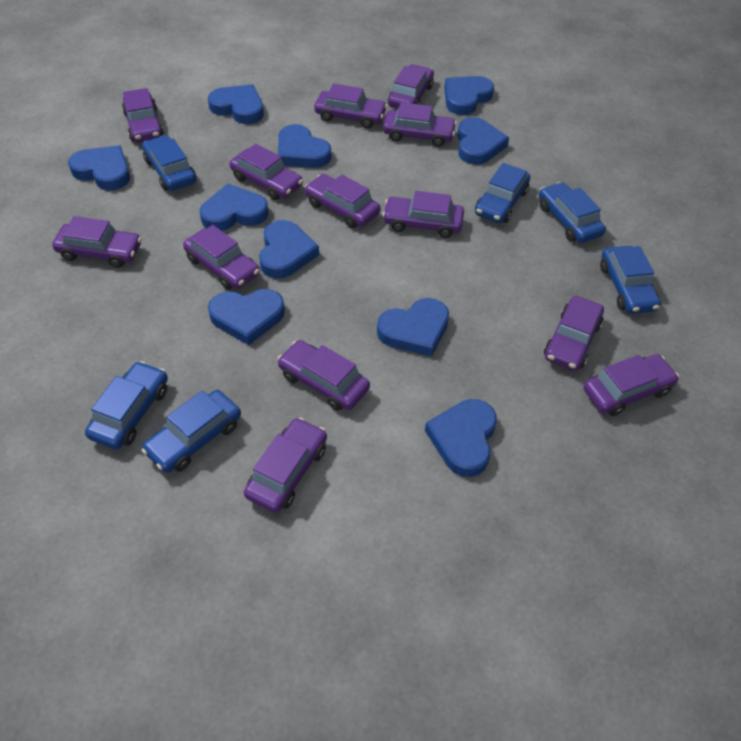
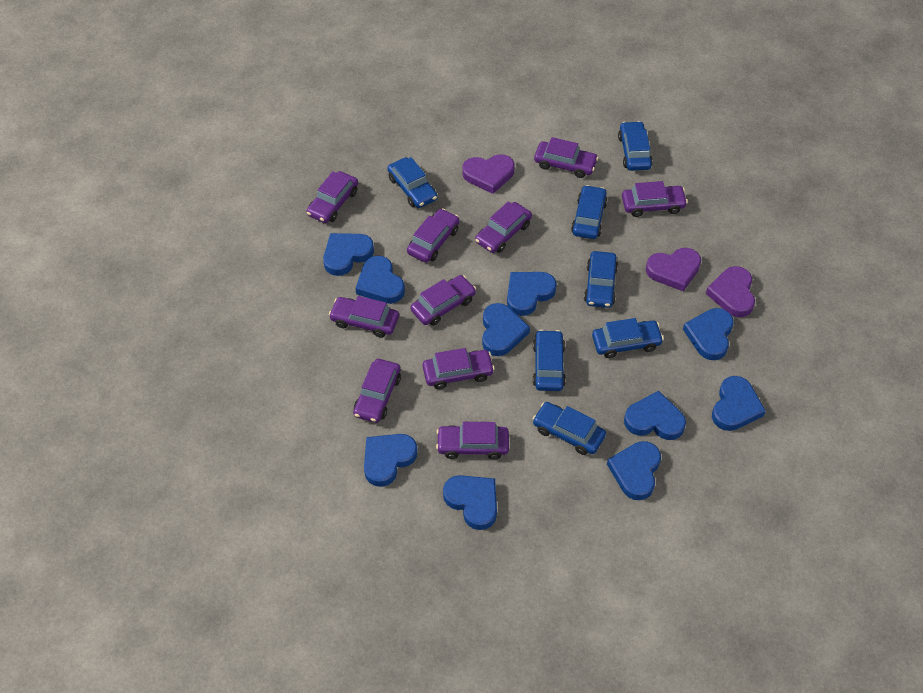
blue car: [85,361,168,449] [141,390,241,473] [142,135,196,191] [475,163,530,223] [539,182,606,243] [600,246,661,314] = 6 -> [387,157,438,208] [533,330,566,391] [533,402,606,455] [571,185,608,239] [584,251,618,308] [592,318,664,358] [618,121,653,171] = 7
purple car: [52,216,142,268] [122,88,164,143] [183,225,260,290] [230,144,303,200] [244,418,327,513] [277,340,370,411] [305,174,381,228] [314,83,387,129] [382,191,464,238] [383,102,457,147] [388,64,434,108] [544,296,604,371] [584,354,679,416] = 13 -> [307,171,358,223] [329,296,399,338] [353,359,401,423] [407,209,459,263] [410,275,476,326] [423,348,495,389] [436,422,509,460] [475,202,532,253] [534,137,598,178] [622,181,688,217] = 10
purple heart: none = 0 -> [462,154,515,194] [646,248,701,292] [706,266,755,317] = 3

